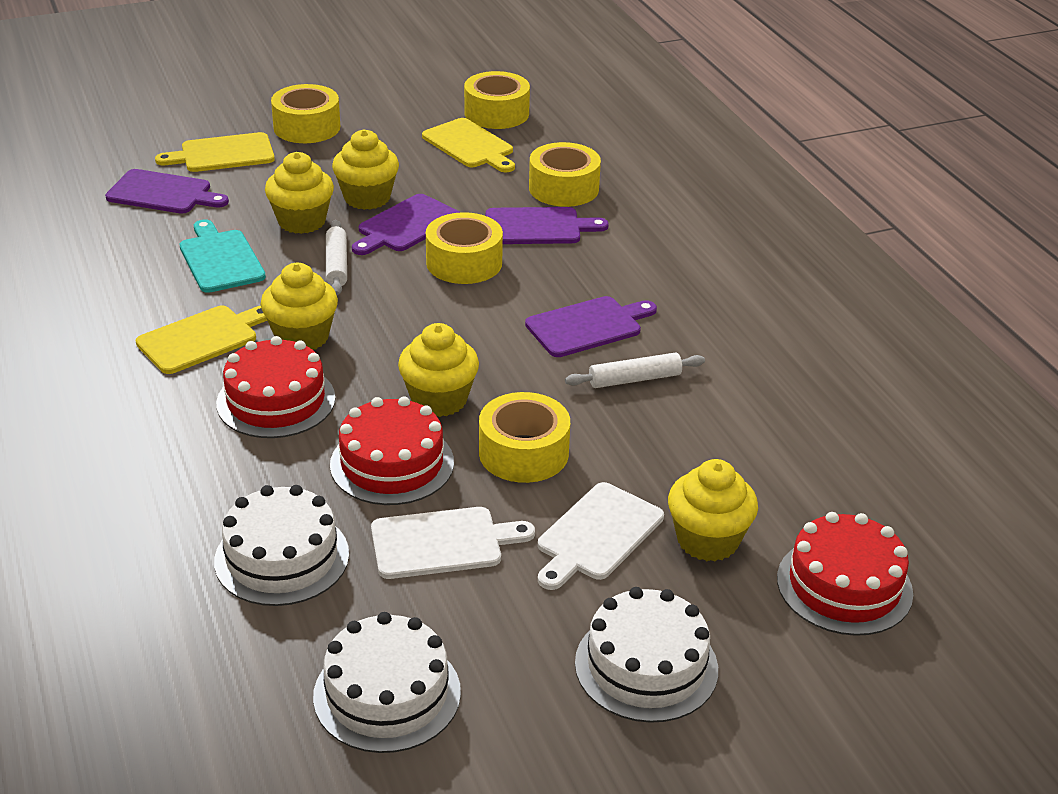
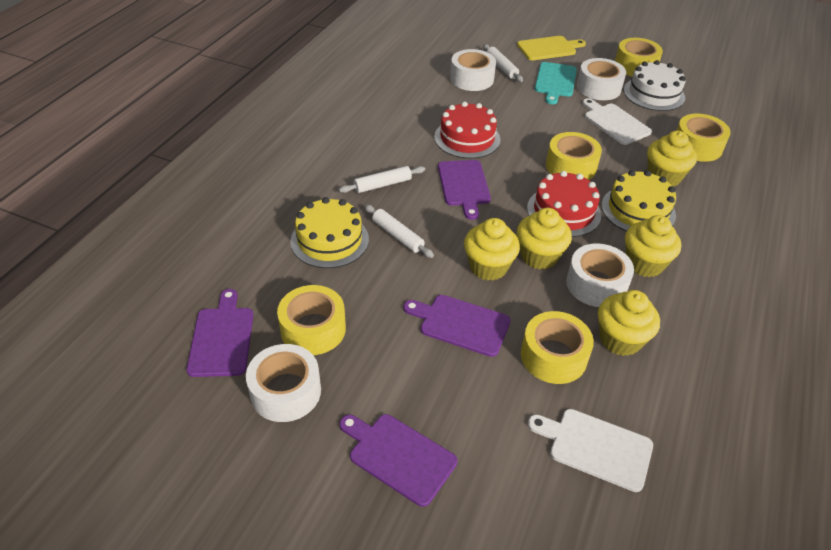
red cake: [216,336,335,438] [330,396,454,505] [777,512,913,636] = 3 -> [434,102,500,159] [527,171,601,237] = 2
white cake: [214,485,349,606] [313,612,461,753] [575,587,718,723] = 3 -> [624,60,686,111] = 1
white rolling pin: [326,220,347,295] [565,353,705,388] = 2 -> [339,166,425,193] [364,204,434,258] [483,44,523,82] = 3
white tape: none = 0 -> [246,344,321,422] [450,49,496,91] [566,243,634,307] [577,58,626,100] = 4
yellow cake: none = 0 -> [290,197,369,268] [601,170,676,231] = 2
yellow cutting board: [136,306,267,374] [155,132,275,172] [422,118,515,172] = 3 -> [517,36,586,60] = 1

